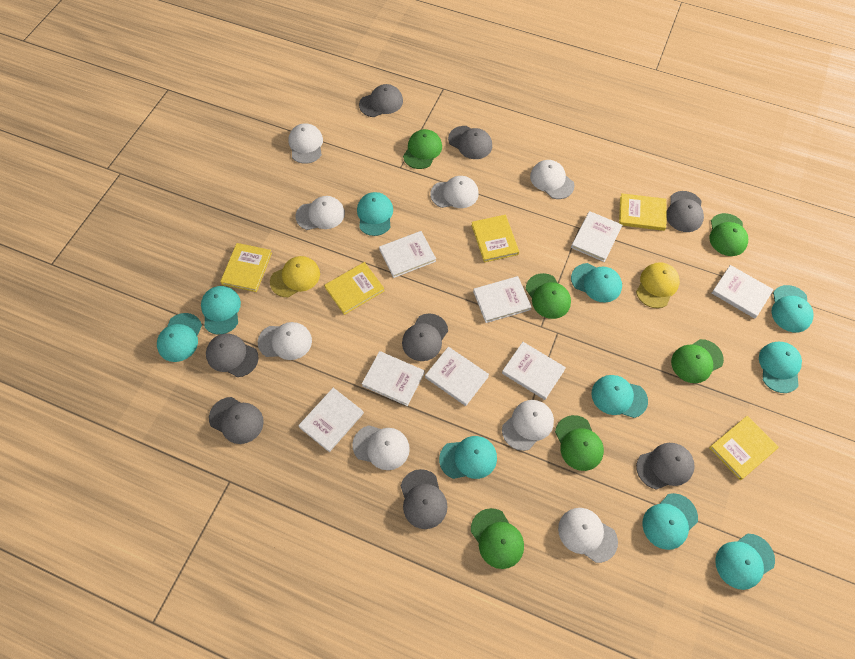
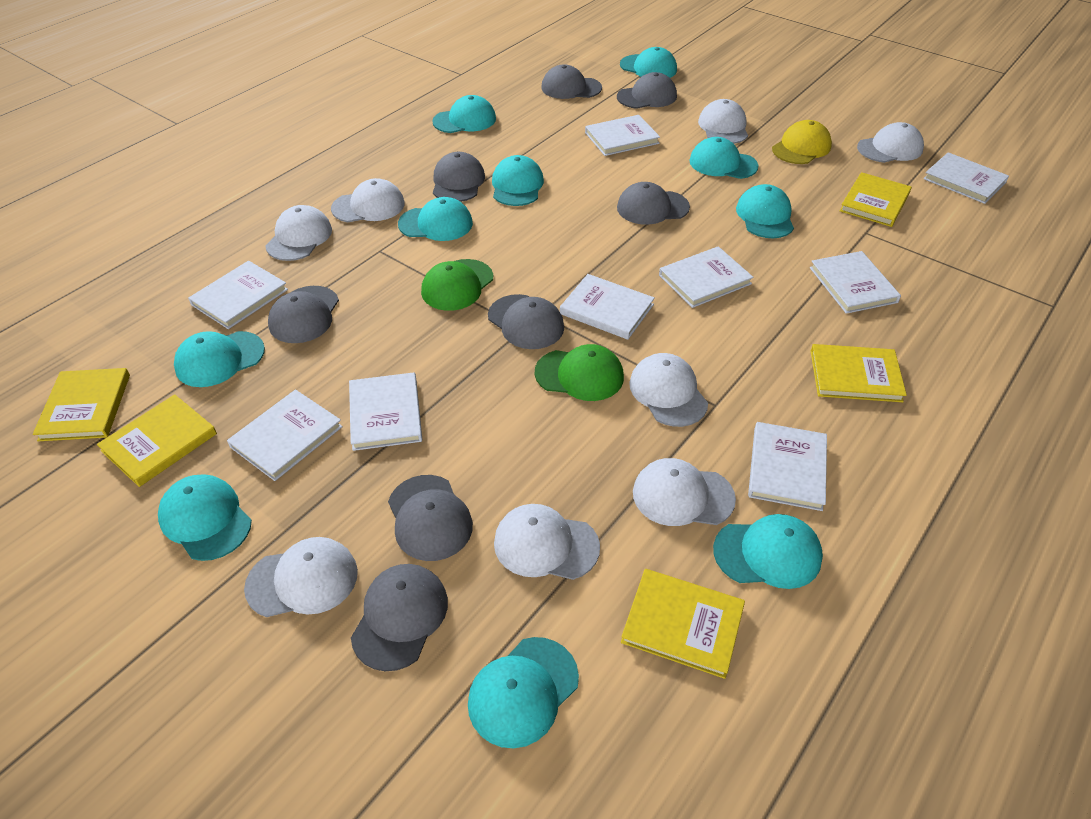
green cap: [403,129,442,169] [471,508,524,569] [526,273,571,319] [555,415,604,471] [671,339,724,383] [709,213,748,256] = 6 -> [421,259,493,311] [535,344,624,401] = 2
white book: [298,388,364,452] [362,351,424,406] [379,231,436,278] [425,347,489,406] [473,276,532,323] [502,342,566,400] [571,211,622,262] [712,265,774,319] = 8 -> [188,261,288,329] [227,389,343,481] [349,372,422,451] [560,274,655,340] [585,115,660,156] [659,246,753,308] [748,422,827,511] [810,251,901,314] [923,152,1009,204] = 9
yellow cap: [270,256,320,297] [636,262,680,308] = 2 -> [772,120,832,164] = 1

